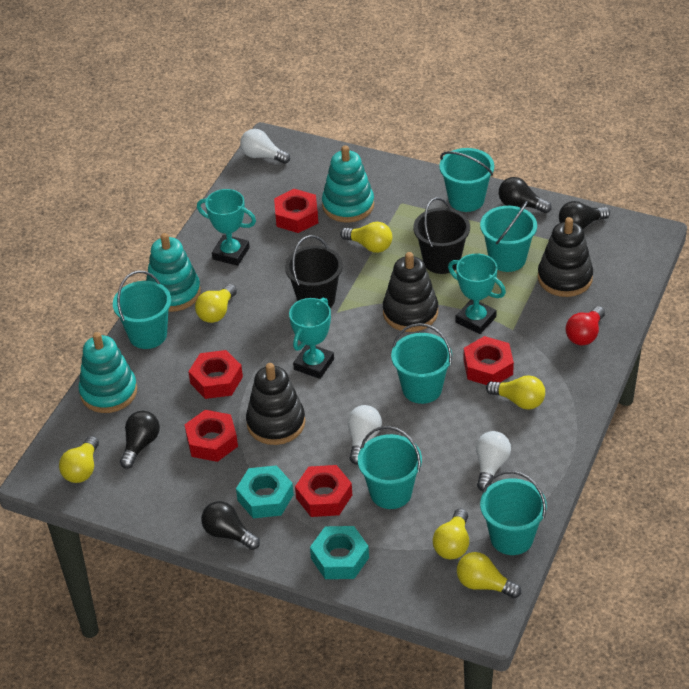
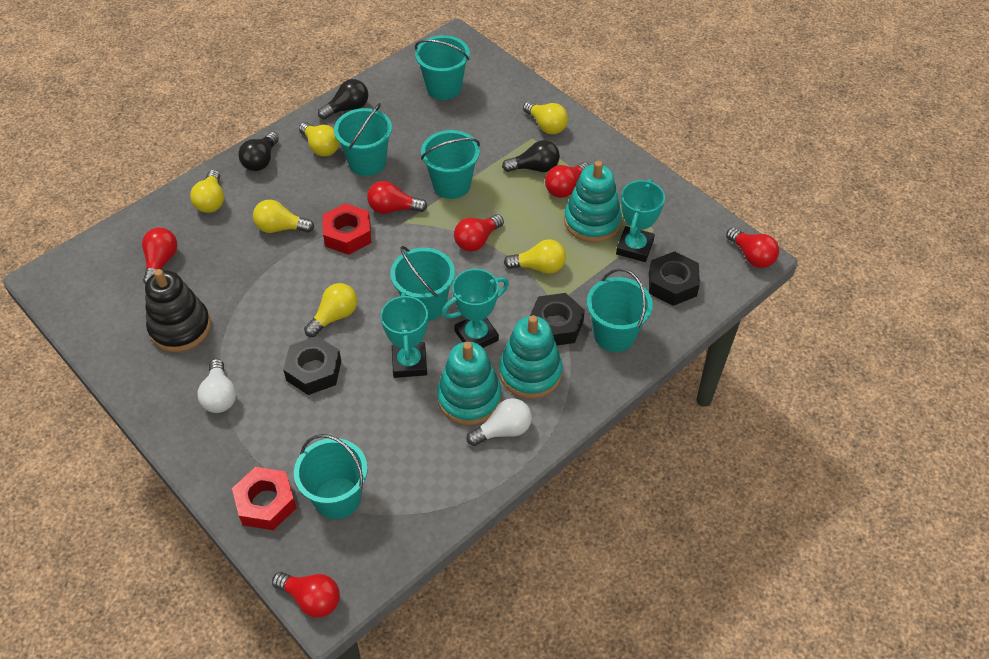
black bucket: [285,235,343,308] [413,197,470,274] = 2 -> none = 0
black light bulb: [120,411,160,469] [201,501,260,550] [499,177,552,213] [559,201,610,229] = 4 -> [238,132,279,171] [318,79,369,120] [502,140,560,172] = 3
black nut: none = 0 -> [283,336,341,395] [530,293,585,345] [649,251,700,306] = 3
black stacking toy: [246,363,305,445] [383,252,438,332] [538,217,593,297] = 3 -> [145,269,211,352] = 1
red light bulb: [565,306,605,346] = 1 -> [142,227,177,284] [272,572,340,618] [367,181,427,214] [454,214,504,251] [545,162,589,198] [726,228,779,268] = 6
red nut: [184,410,238,462] [188,350,243,399] [274,189,318,233] [295,465,352,517] [464,336,514,385] = 5 -> [232,467,297,530] [323,203,371,255] = 2
turquoise nut: [236,465,294,518] [310,526,369,579] = 2 -> none = 0
white light bulb: [240,129,290,164] [348,405,382,465] [476,431,511,491] = 3 -> [197,359,236,413] [466,398,532,446] = 2

